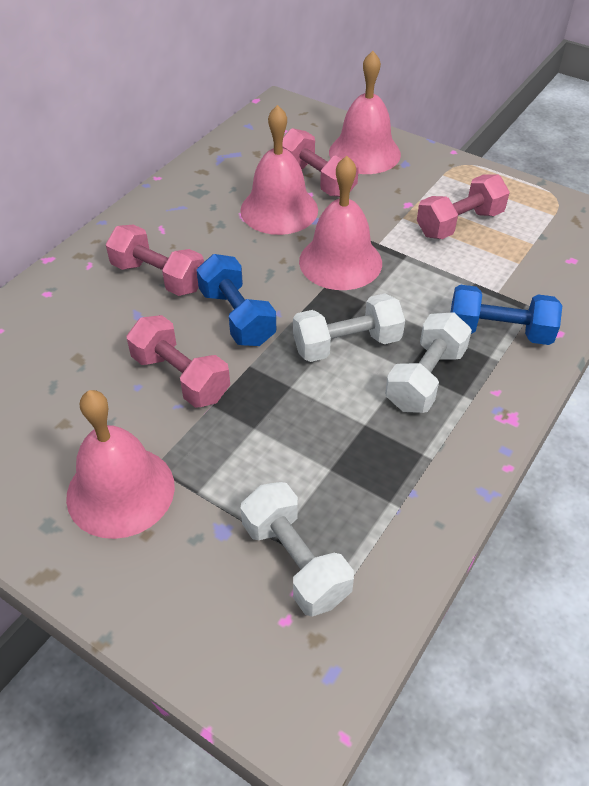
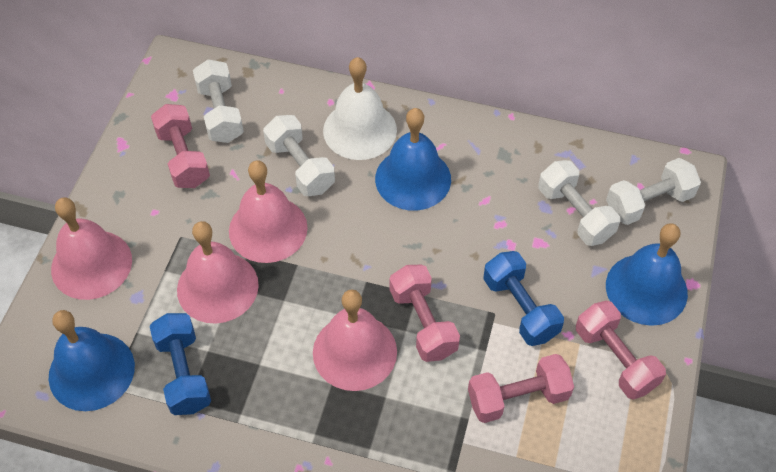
blue bell: none = 0 -> [49,310,135,411] [375,108,451,211] [606,223,688,326] = 3
white bell: none = 0 -> [323,57,397,160] = 1
white dumbbell: [241,482,354,617] [293,294,405,362] [385,312,472,413] = 3 -> [193,59,244,143] [263,115,335,196] [539,160,620,246] [606,158,701,225] = 4

